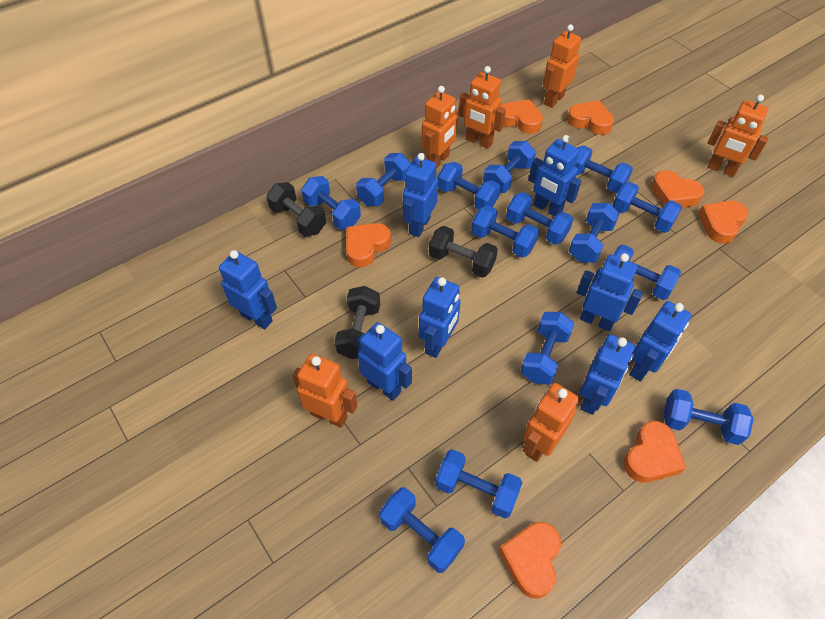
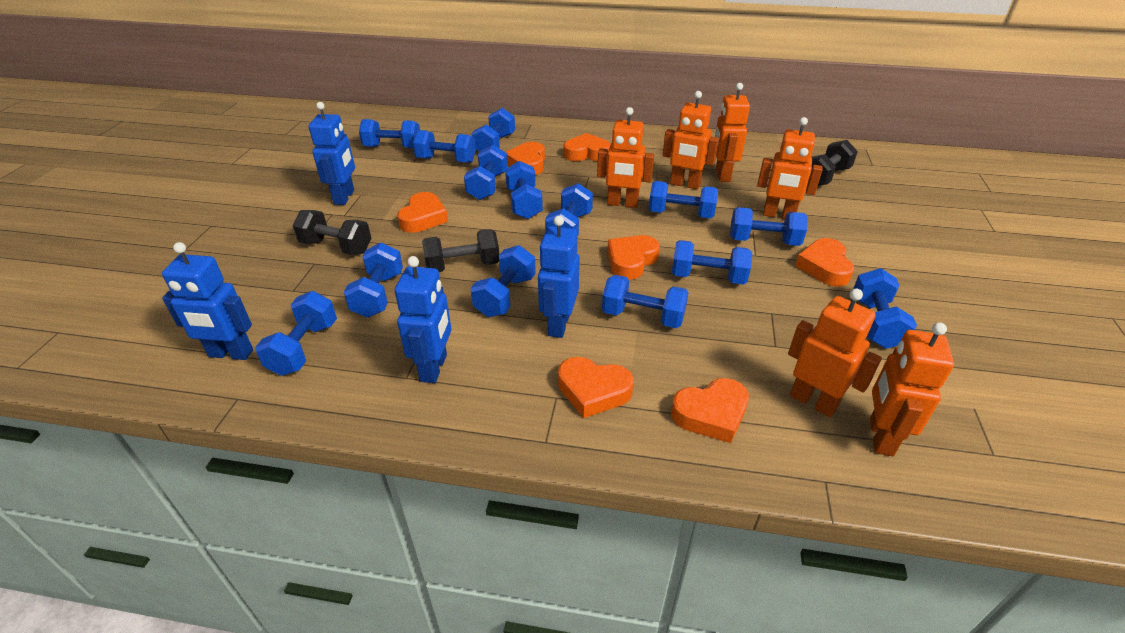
blue robot: [219,250,277,329] [357,322,412,401] [403,153,438,237] [419,277,461,358] [529,135,581,217] [577,253,643,331] [580,334,635,415] [629,301,691,382] = 8 -> [162,242,253,360] [308,102,355,205] [395,256,451,383] [538,216,580,338] = 4

